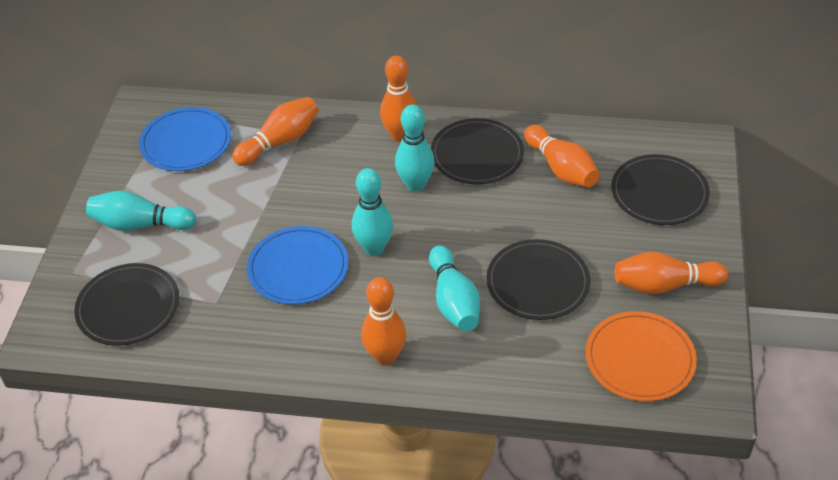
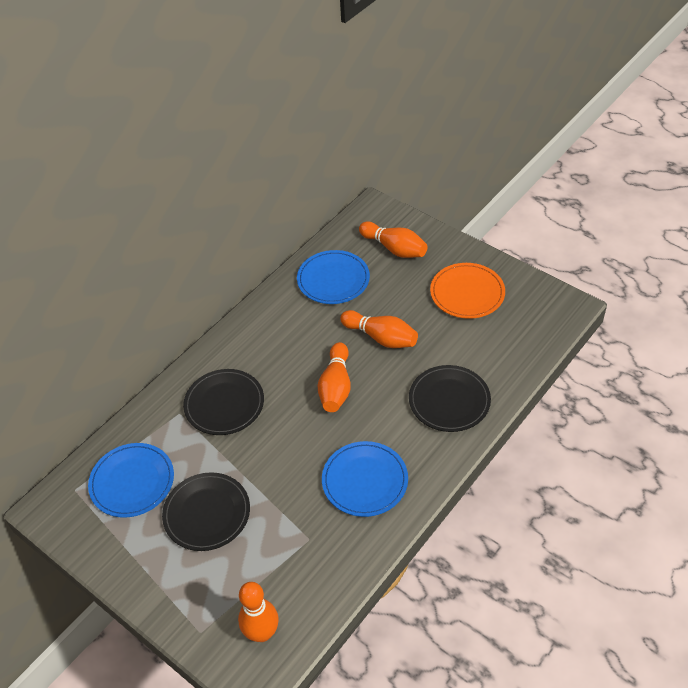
black plate: [74,263,180,346] [431,118,524,184] [486,239,590,320] [611,154,710,225] = 4 -> [162,472,250,551] [183,369,264,435] [409,365,491,432] = 3
blue plate: [139,107,231,171] [247,226,348,304] = 2 -> [88,443,174,518] [297,250,370,304] [322,441,408,517] = 3
orange bowling pin: [232,97,319,166] [361,277,406,365] [380,56,417,142] [524,125,599,187] [614,252,728,294] = 5 -> [238,582,279,642] [317,342,351,412] [340,310,418,348] [359,221,427,258] = 4
turquoise bowling pin: [86,191,196,231] [352,168,393,256] [395,105,434,192] [429,245,480,332] = 4 -> none = 0

